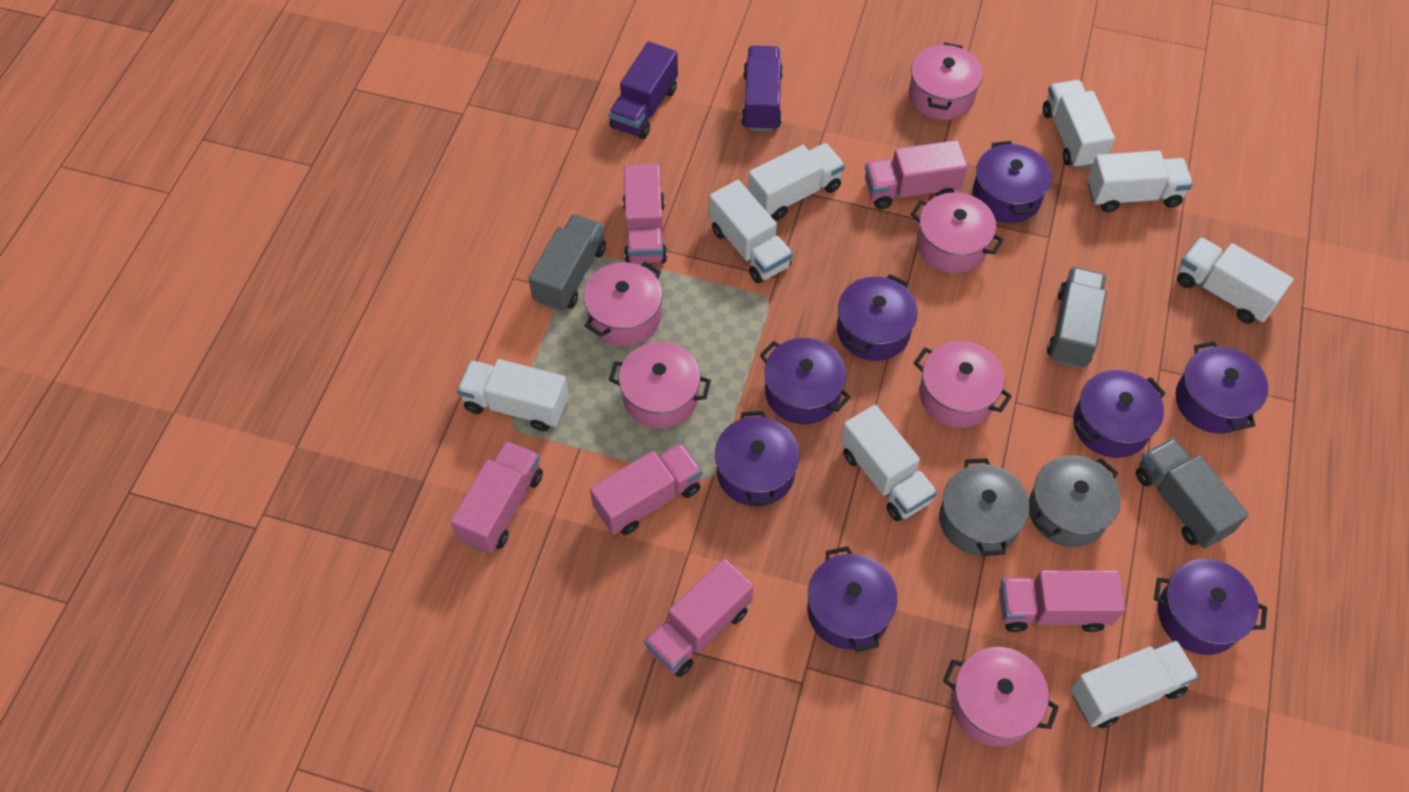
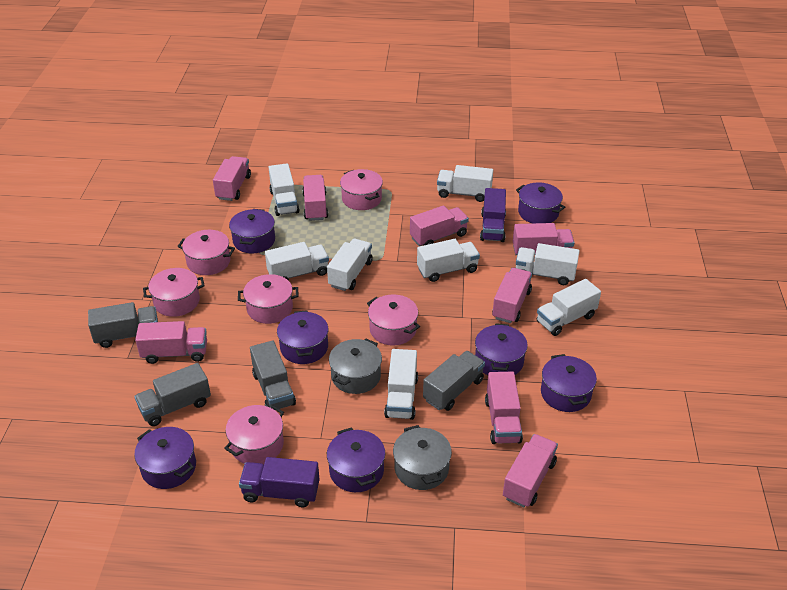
grey truck: [529,214,606,312] [1047,267,1107,368] [1136,438,1249,549] = 3 -> [88,302,158,348] [134,363,211,426] [250,340,296,410] [423,351,485,411] = 4
pink truck: [451,441,543,553] [590,443,702,535] [623,164,667,264] [644,558,754,677] [865,140,968,209] [999,570,1125,632] = 6 -> [135,321,207,364] [213,156,251,201] [302,175,328,221] [410,205,469,246] [485,371,523,444] [492,268,532,323] [503,434,558,508] [513,223,575,255] = 8
purple pot: [715,411,799,506] [760,338,851,424] [807,546,897,652] [837,274,918,361] [972,141,1051,223] [1073,370,1166,458] [1154,559,1267,655] [1175,341,1268,434] = 8 -> [134,427,196,489] [229,209,275,253] [277,310,328,364] [327,427,385,492] [475,323,528,375] [516,182,565,223] [541,354,597,412] = 7

